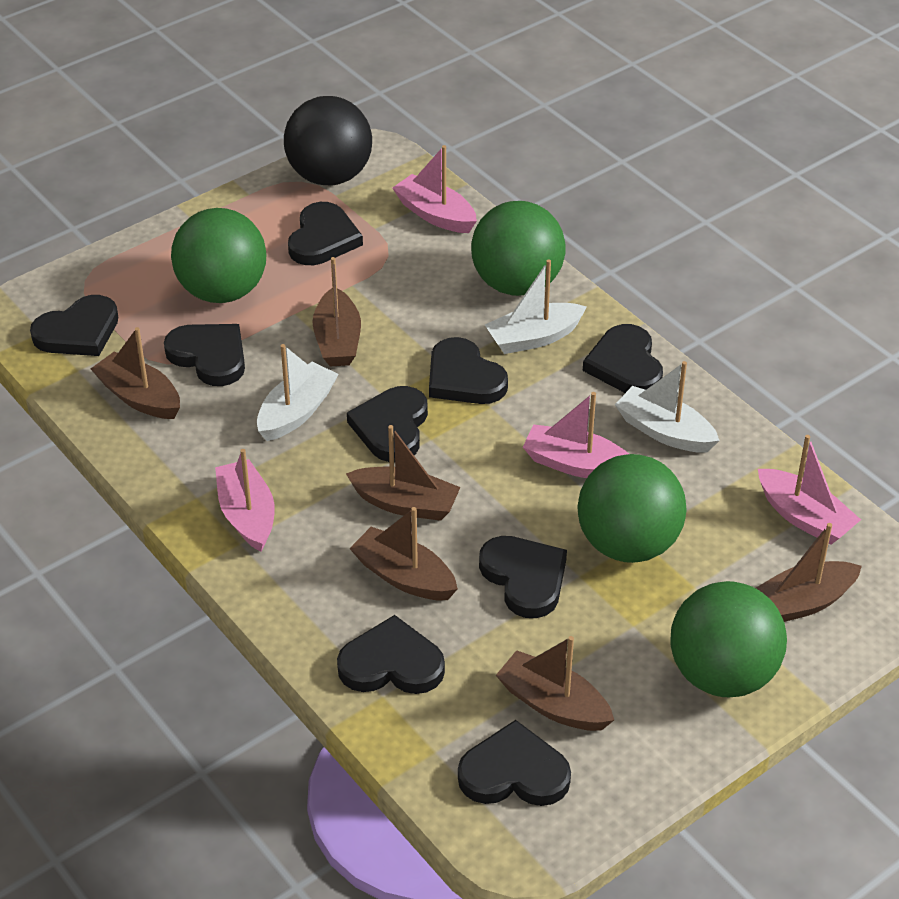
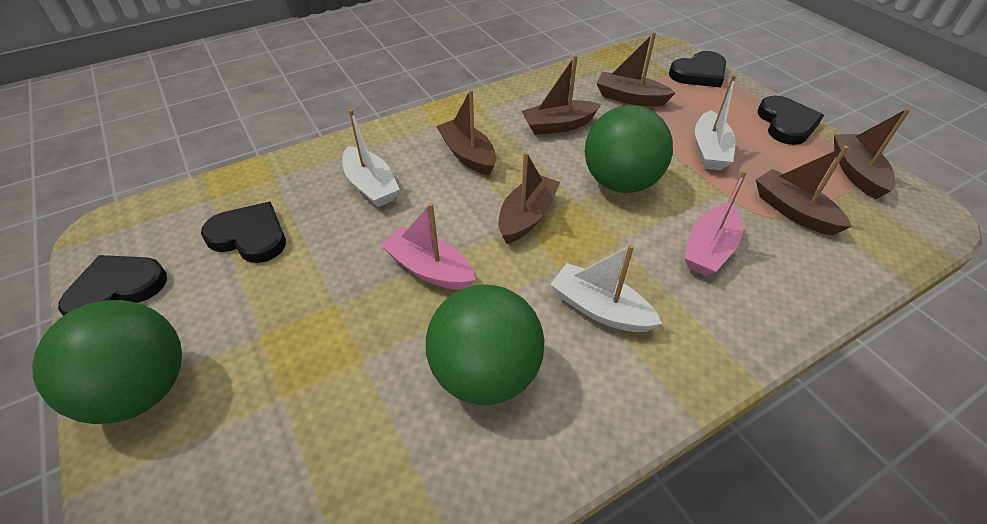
black ball: [284,96,372,185] = 1 -> none = 0
black heart: [30,295,118,356] [164,324,245,386] [288,202,363,265] [337,615,445,694] [347,386,428,462] [429,337,508,404] [458,720,571,806] [479,536,567,618] [583,324,663,393] = 9 -> [58,255,167,316] [201,202,286,263] [669,51,726,87] [757,95,824,145] = 4
green ball: [171,208,266,303] [471,201,566,296] [577,454,687,563] [670,581,787,697] = 4 -> [32,300,182,424] [426,285,545,405] [585,105,673,193] = 3
pink boat: [215,449,275,551] [392,145,477,233] [523,392,629,478] [758,435,861,545] = 4 -> [380,203,475,290] [684,170,747,276] = 2

